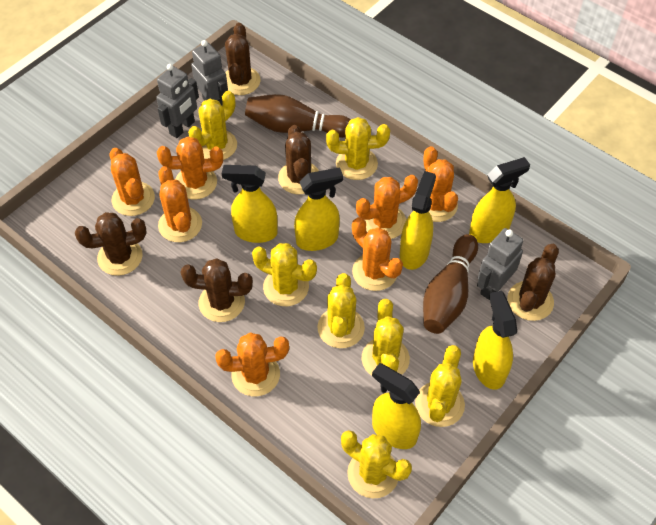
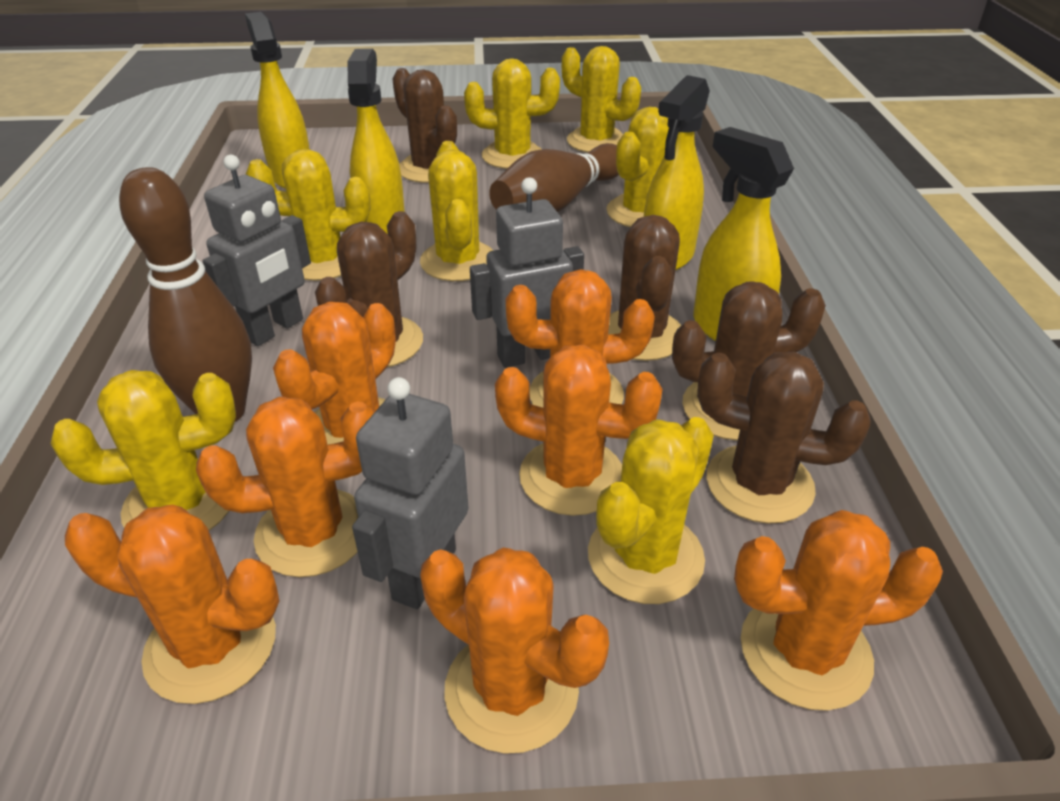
yellow spray bottle: [222,165,278,243] [294,167,343,251] [372,363,421,449] [400,171,436,270] [469,157,530,243] [473,291,517,390] = 6 -> [245,12,310,189] [347,49,405,234] [644,75,710,271] [693,127,794,341] = 4

